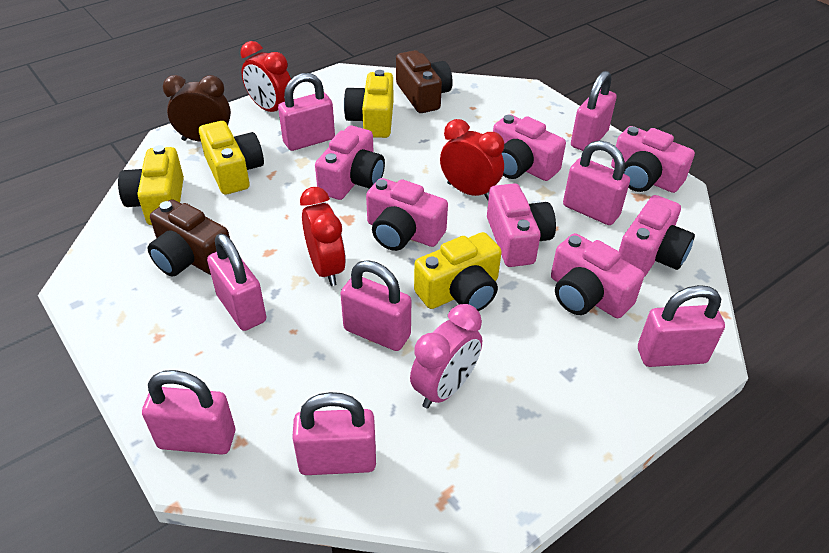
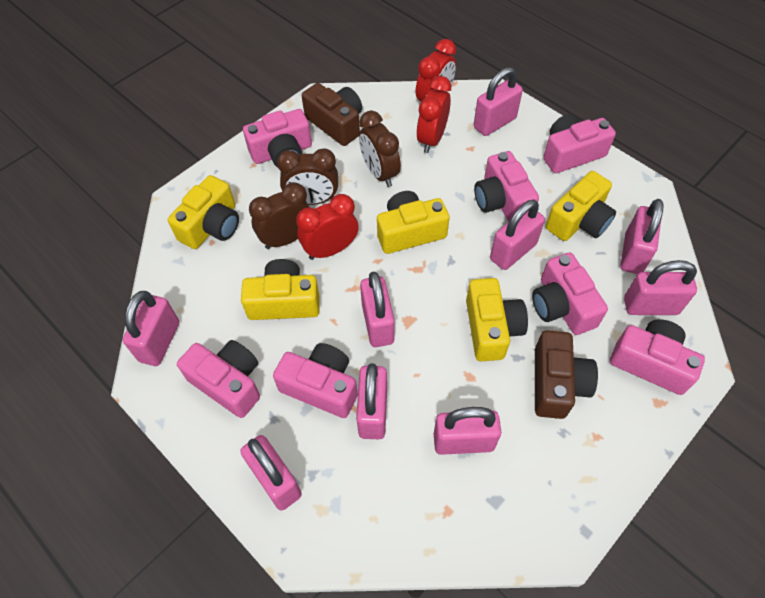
brown clock: [163,75,231,142] = 1 -> [249,182,309,249] [277,148,338,205] [359,111,401,187] = 3
pink clock: [410,304,482,409] = 1 -> none = 0
pink padlock: [142,370,235,455] [207,233,266,331] [278,73,335,151] [292,392,376,475] [340,260,411,351] [563,140,630,225] [571,71,617,151] [638,285,725,367] = 8 -> [123,291,179,366] [240,435,302,511] [356,363,387,439] [360,272,395,347] [434,407,501,455] [474,67,523,136] [490,200,545,270] [620,199,663,274] [624,260,697,315] = 9
yellow camera: [118,145,184,225] [199,121,264,195] [344,70,393,138] [414,232,502,311] = 4 -> [168,175,239,249] [241,259,319,320] [377,191,450,254] [466,278,528,361] [546,171,616,241] = 5

